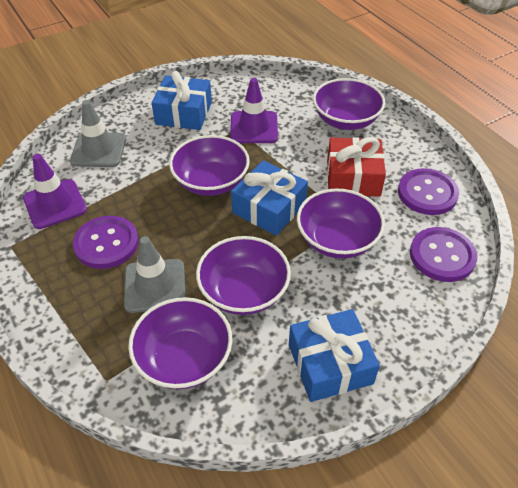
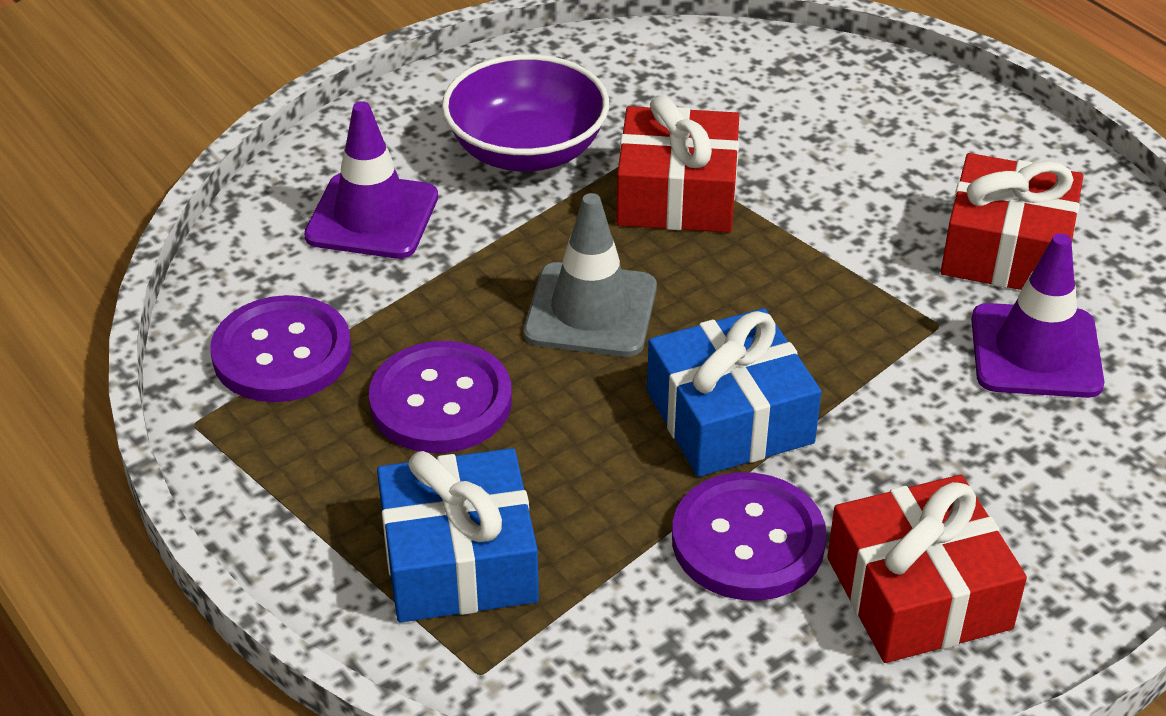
blue gift: [152,71,212,130] [231,160,308,236] [289,309,380,402] = 3 -> [377,448,539,623] [647,308,821,477] = 2
grey traffic cone: [70,100,126,167] [124,236,186,313] = 2 -> [524,193,657,357] = 1
purple bowl: [128,297,233,389] [169,135,250,196] [196,236,291,315] [297,188,385,259] [313,78,385,130] = 5 -> [442,54,609,172] = 1
red gift: [327,137,386,197] = 1 -> [616,96,739,233] [827,475,1027,663] [941,153,1084,290] = 3

